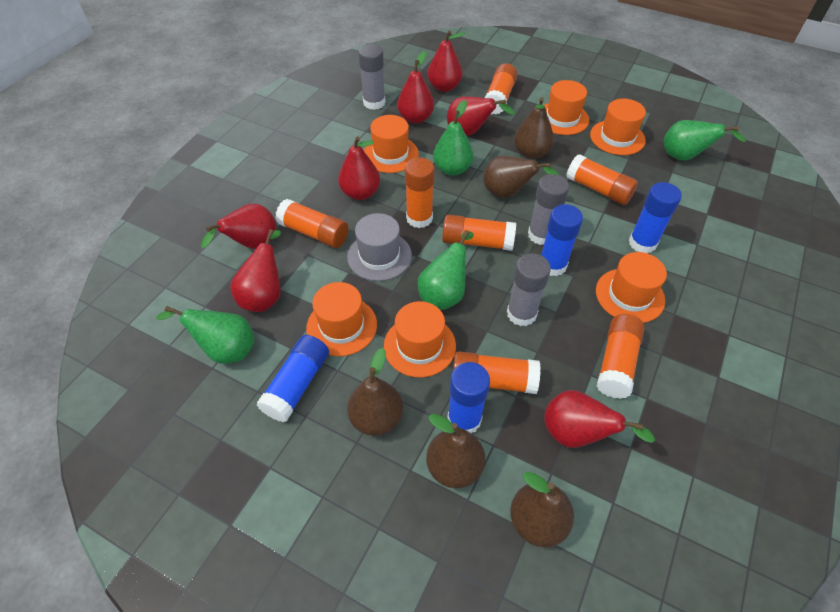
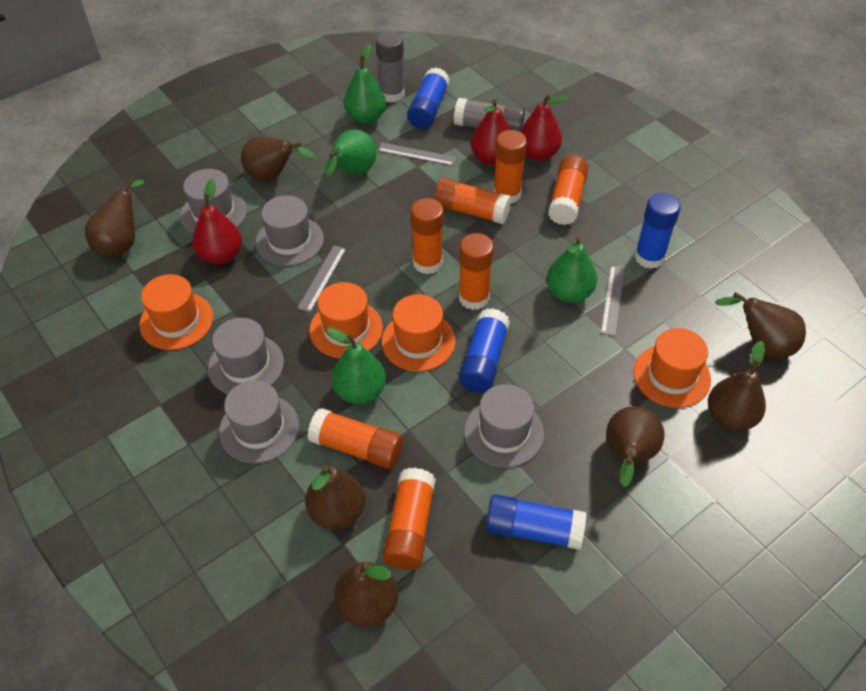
brown pear: [347,348,403,436] [426,414,485,488] [483,156,559,198] [510,472,574,548] [514,97,554,159] = 5 -> [85,177,144,257] [241,136,315,181] [305,465,365,530] [334,561,398,627] [606,406,665,487] [708,341,766,431] [715,292,806,358] = 7
grey glue stick: [358,44,386,110] [507,253,551,326] [528,174,569,245] = 3 -> [376,31,405,103] [454,98,525,132] = 2
grey hat: [347,213,412,281] = 1 -> [180,169,247,234] [208,318,284,394] [219,380,299,463] [256,195,324,266] [464,384,544,468] = 5
grey ruler: none = 0 -> [297,245,346,312] [378,143,457,166] [601,265,625,336] = 3
orange hat: [306,282,377,356] [364,115,419,173] [384,301,456,378] [544,80,589,135] [590,99,646,155] [596,252,667,323] = 6 -> [139,274,213,350] [309,282,383,358] [382,294,456,371] [633,328,711,408] = 4
red pear: [201,204,276,249] [230,229,281,312] [338,136,380,200] [397,51,434,123] [427,31,465,92] [447,96,515,136] [544,390,655,448] = 7 -> [192,179,242,264] [471,99,511,165] [520,94,568,161] = 3

